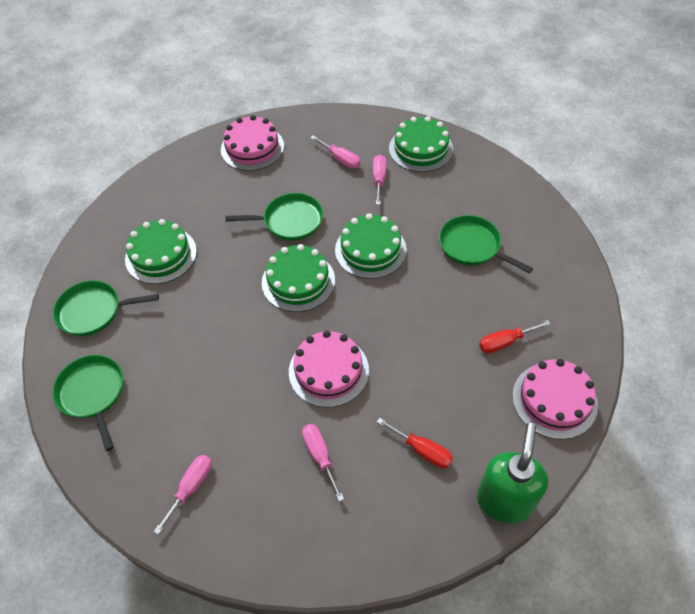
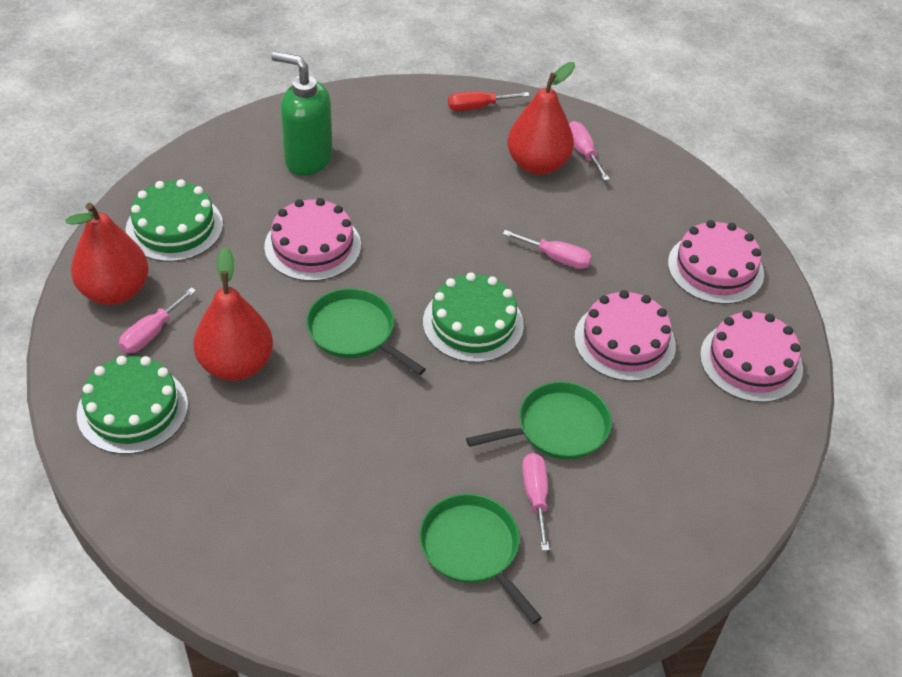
green cake: [125,219,197,284] [262,244,335,312] [335,214,407,279] [389,116,453,172] = 4 -> [77,356,188,454] [126,179,223,262] [423,272,524,363] = 3
green pan: [52,355,123,451] [53,280,159,336] [226,193,323,240] [439,215,533,273] = 4 -> [306,288,426,375] [419,494,542,624] [466,382,612,460] = 3
pink cake: [221,115,284,171] [289,331,369,408] [512,359,598,439] = 3 -> [264,198,361,281] [574,290,676,381] [668,220,764,304] [700,310,803,403] = 4
red pear: none = 0 -> [65,203,149,305] [193,247,273,381] [507,62,575,175] = 3
red screwdriver: [377,418,453,468] [479,320,550,353] = 2 -> [448,91,530,111] = 1

